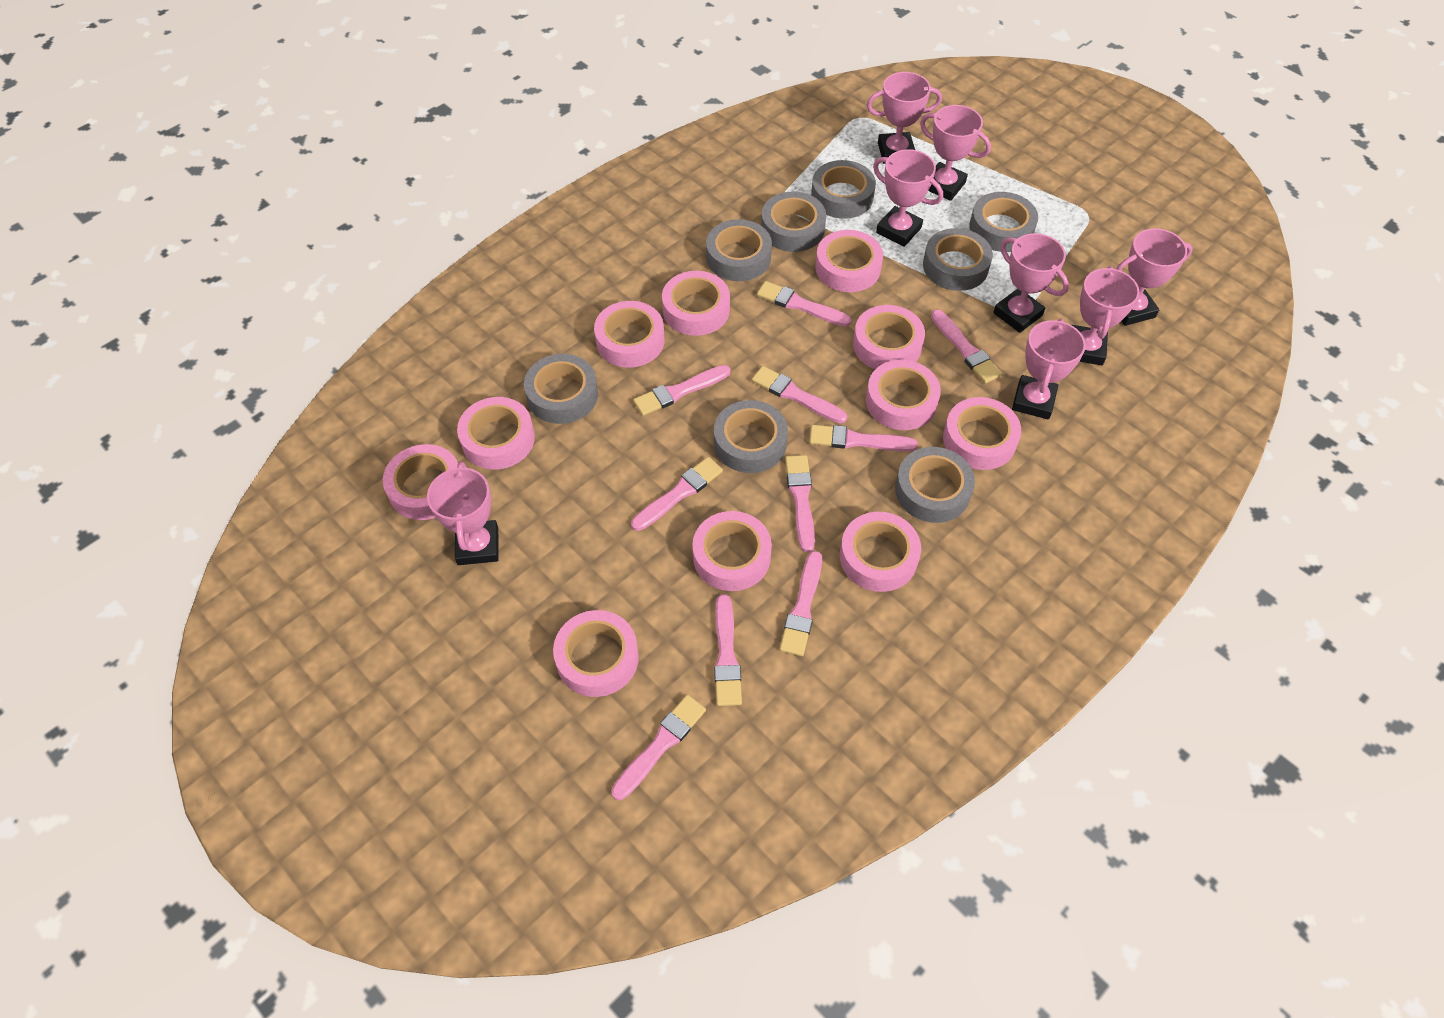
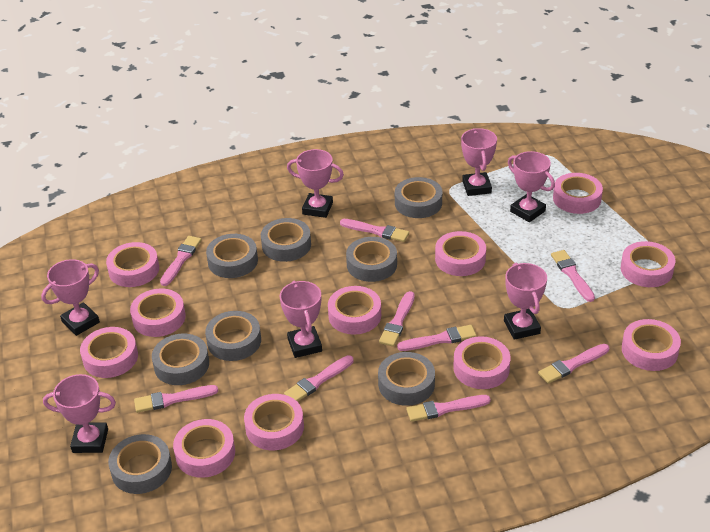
pink brush: [611,695,706,800] [631,457,723,531] [633,365,731,416] [714,594,742,706] [752,366,847,424] [757,281,851,327] [780,551,822,656] [785,455,815,552] [810,425,918,452] [931,310,1002,383] = 10 -> [134,385,218,413] [160,236,201,286] [284,355,353,402] [340,219,409,242] [379,291,415,347] [397,325,477,351] [406,395,491,422] [538,344,609,384] [551,250,595,302] = 9
pink trophy: [427,462,499,565] [867,72,942,164] [873,149,943,247] [920,105,991,201] [993,233,1069,333] [1012,319,1086,419] [1072,266,1140,365] [1116,228,1193,326] = 8 -> [41,259,100,336] [43,374,116,453] [279,280,322,358] [287,149,344,218] [461,128,497,196] [504,263,547,340] [508,151,555,222] = 7

